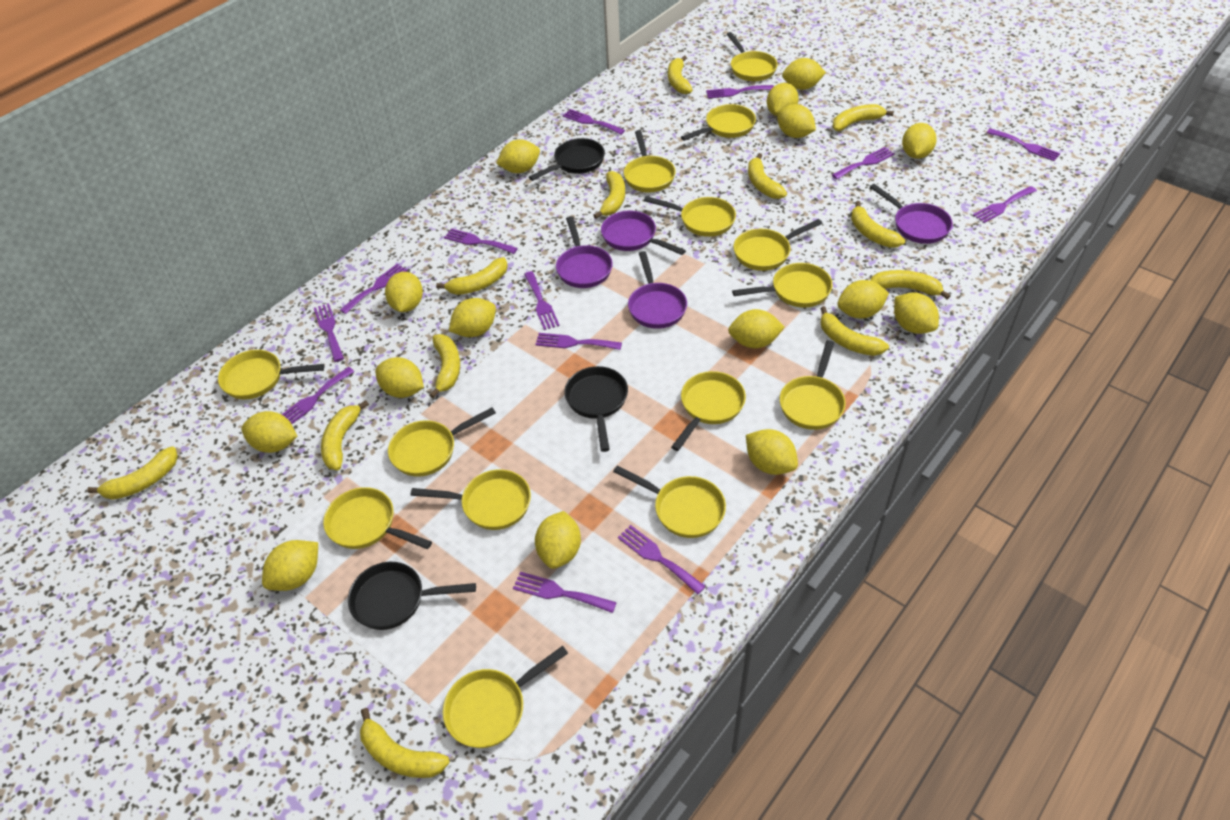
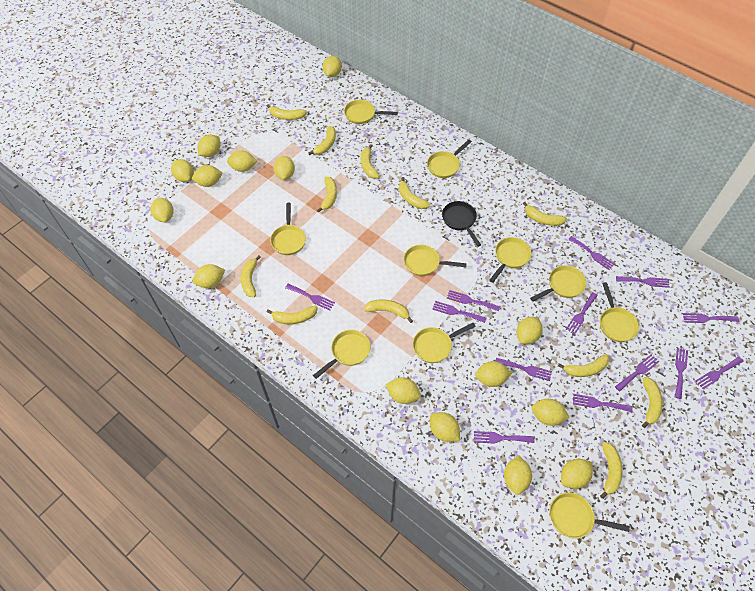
black pan: [348,562,476,630] [529,138,605,181] [564,366,628,452] = 3 -> [442,201,481,247] = 1
purple pan: [556,216,613,288] [601,211,686,255] [628,251,687,329] [870,184,953,244] = 4 -> none = 0
yellow pan: [218,350,324,400] [323,487,432,549] [388,407,496,477] [411,469,531,530] [443,646,568,748] [613,465,726,538] [624,130,676,193] [644,196,736,237] [671,371,746,451] [681,104,756,141] [727,32,778,81] [732,263,833,308] [733,219,822,271] [780,340,846,430] = 14 -> [270,203,306,255] [313,330,370,379] [344,100,398,124] [403,245,467,276] [413,323,476,363] [427,140,472,178] [489,237,531,283] [530,265,586,302] [549,492,630,539] [600,282,639,342] = 10

